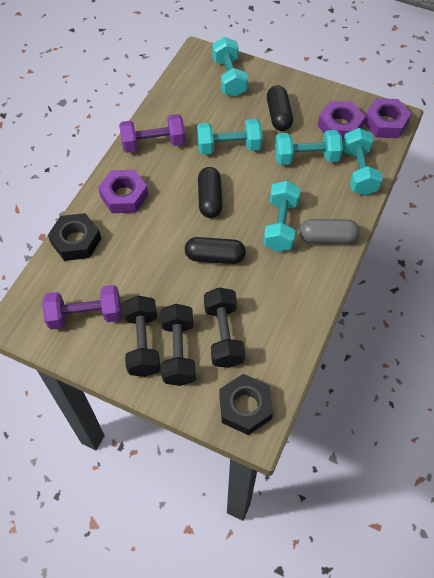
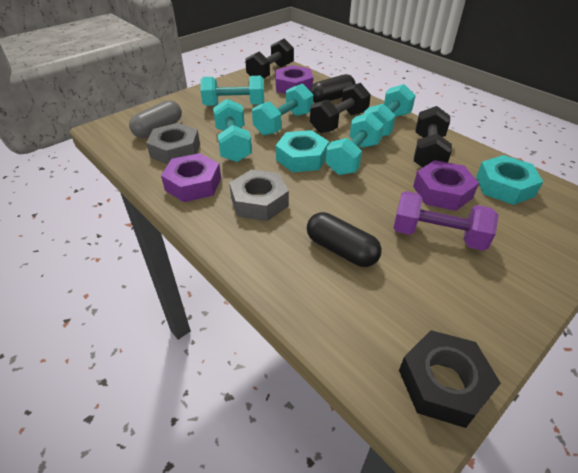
black capsule: [185,237,246,264] [198,167,222,218] [267,85,293,131] = 3 -> [307,212,382,267] [310,74,356,103] = 2
black nut: [48,213,101,261] [220,374,273,435] = 2 -> [399,330,501,428] = 1
grey nut: none = 0 -> [146,123,200,165] [229,170,289,221] = 2
purple dumbbell: [42,285,121,330] [119,114,186,153] = 2 -> [394,191,499,251] = 1
turquoise nut: none = 0 -> [276,130,329,172] [476,155,543,205] = 2

